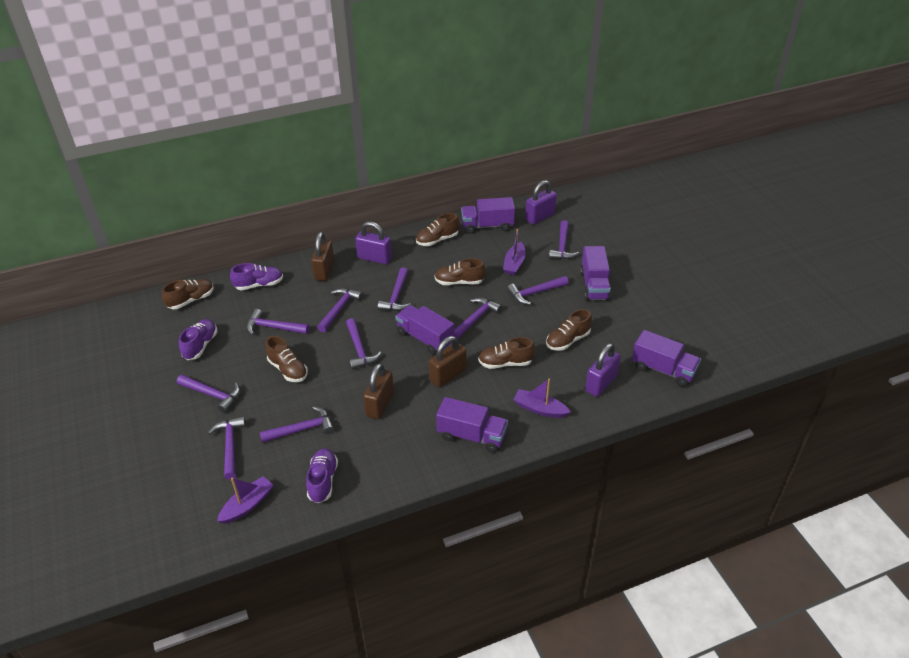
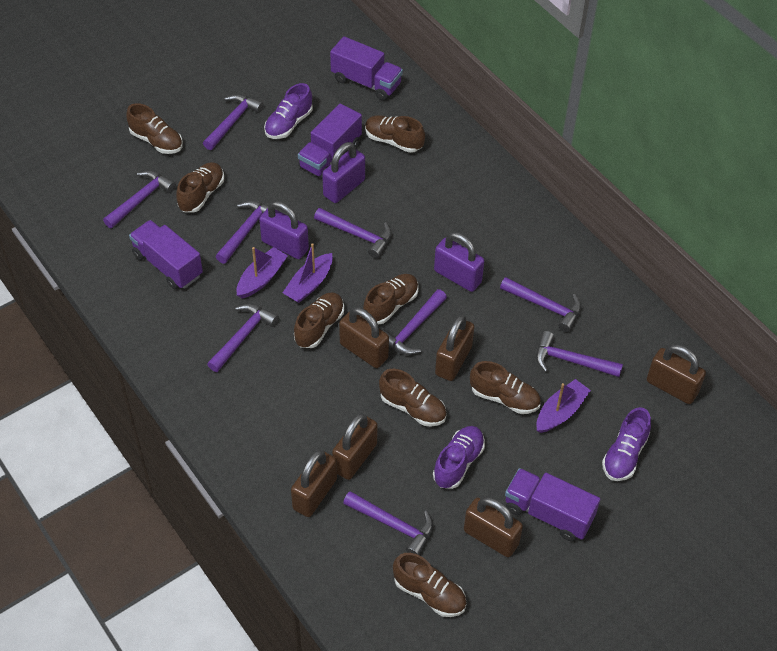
brown padlock: [311,232,334,281] [363,363,394,419] [429,336,467,387] = 3 -> [291,450,337,517] [332,413,378,480] [339,307,389,368] [435,315,475,381] [464,497,523,557] [647,344,706,404] = 6
brown shoe: [162,279,214,309] [266,336,308,382] [416,213,459,246] [435,258,486,285] [478,337,535,369] [546,309,592,351] = 6 -> [126,103,183,154] [176,162,224,213] [294,292,344,348] [363,274,419,324] [365,115,425,153] [379,369,446,426] [393,553,466,617] [470,361,541,414] = 8
purple hammer: [177,375,240,413] [208,416,246,480] [247,309,310,335] [259,406,334,443] [317,288,363,332] [346,318,382,369] [378,267,411,311] [454,298,502,339] [507,276,569,305] [549,220,579,260] = 10 -> [103,170,176,228] [203,94,264,150] [207,304,279,372] [215,201,279,264] [314,208,392,258] [343,491,433,555] [382,289,447,355] [500,277,582,332] [536,331,623,377] = 9
purple truck: [395,305,454,355] [436,397,508,453] [461,197,515,234] [580,246,611,301] [632,330,701,387] = 5 -> [129,220,203,289] [298,104,362,179] [330,36,403,101] [505,468,600,541] = 4

